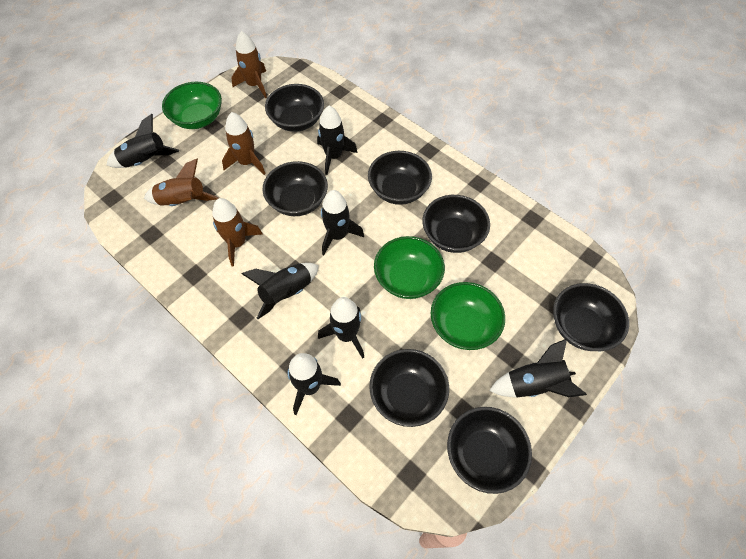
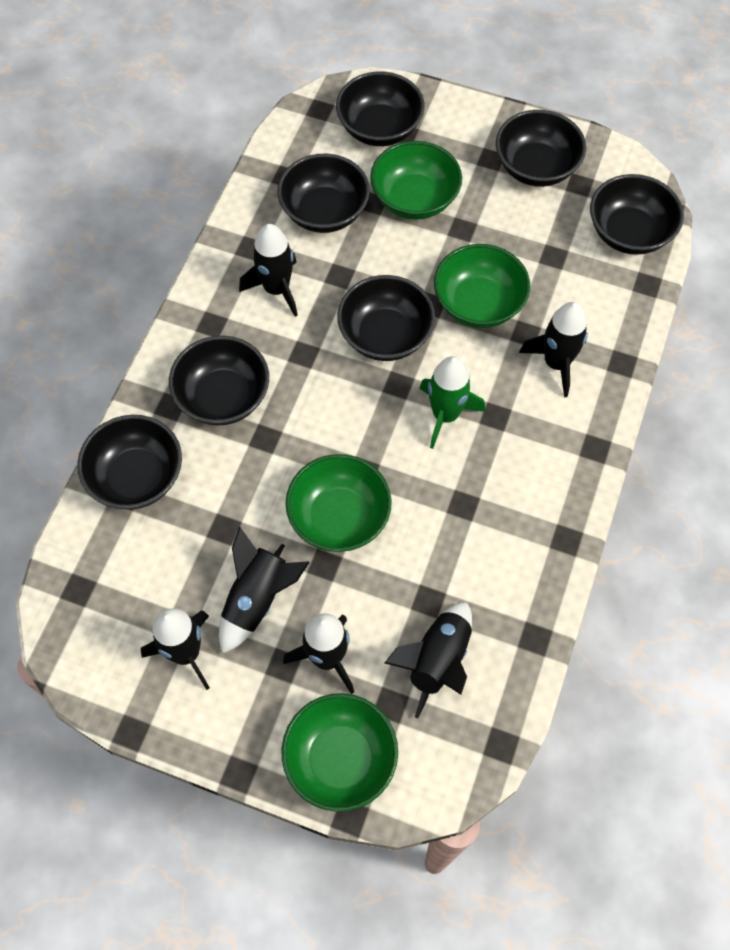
black rocket: [107,114,179,168] [242,263,319,319] [288,353,341,415] [317,106,358,175] [318,297,364,359] [321,190,364,255] [489,339,587,398] = 7 -> [141,608,210,690] [219,526,310,654] [239,224,298,317] [283,613,354,694] [385,602,472,718] [519,302,588,397] = 6
brown rocket: [144,159,219,206] [212,198,262,266] [222,112,266,175] [231,31,267,98] = 4 -> none = 0
green bowl: [162,82,222,129] [374,236,445,299] [431,282,505,350] = 3 -> [282,693,398,812] [286,454,392,552] [370,141,462,220] [434,244,530,328] = 4
green rocket: none = 0 -> [419,356,485,449] = 1

